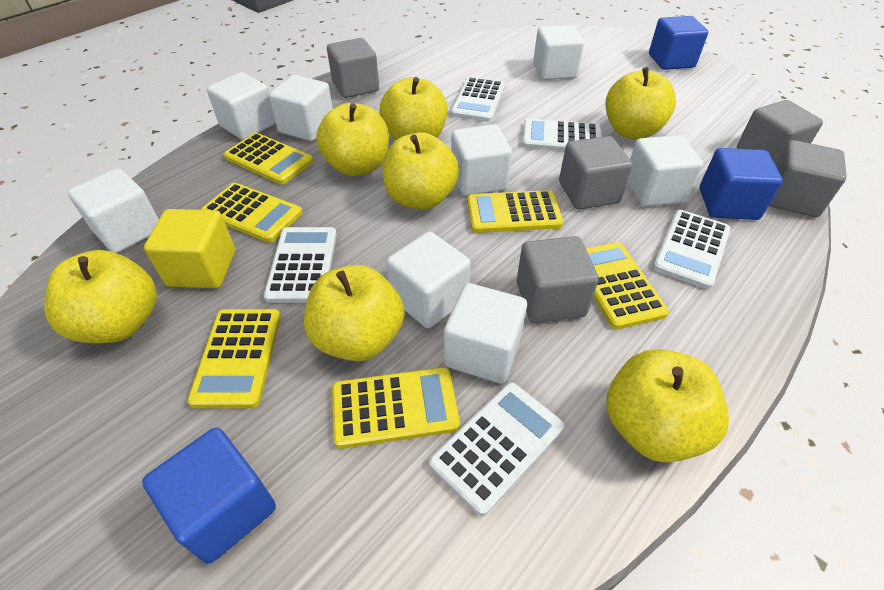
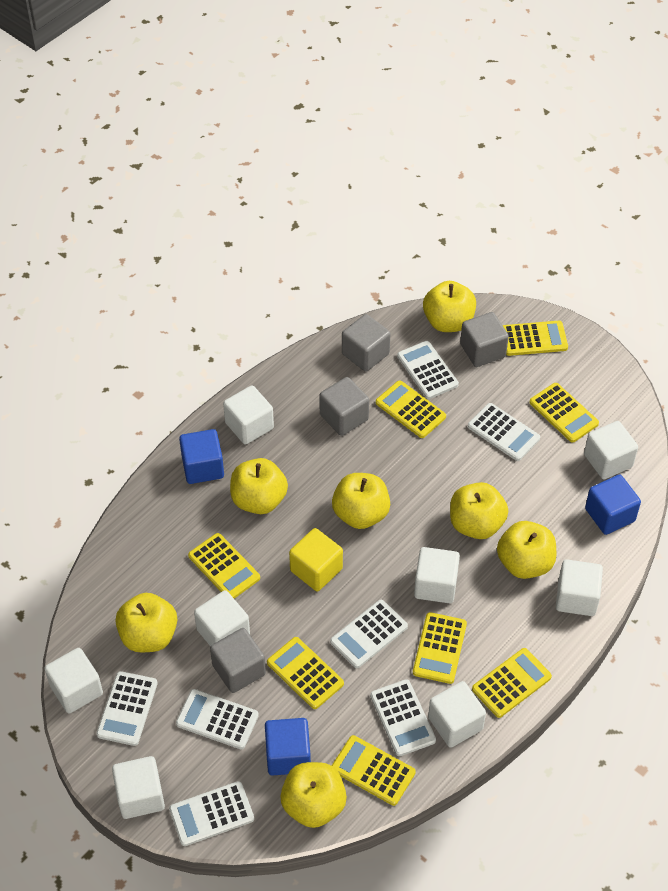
grey cube: [327,38,379,98] [517,236,599,323] [559,136,632,209] [737,100,823,164] [769,140,847,217] = 5 -> [210,628,266,693] [319,377,369,436] [342,314,391,372] [460,312,509,367] = 4
white calculator: [264,227,337,303] [429,382,564,516] [451,77,505,122] [522,118,602,151] [653,210,731,289] = 5 -> [96,671,158,746] [169,781,254,846] [176,689,259,749] [330,600,408,668] [370,679,436,756] [397,341,459,399] [468,403,540,461] = 7
yellow calculator: [187,309,281,408] [201,183,303,243] [224,133,314,185] [332,367,460,449] [467,190,563,233] [586,242,669,329] = 6 -> [188,533,260,599] [267,637,344,709] [332,735,416,806] [376,380,446,438] [413,612,467,684] [472,648,552,718] [503,321,568,356] [529,383,599,443] = 8

